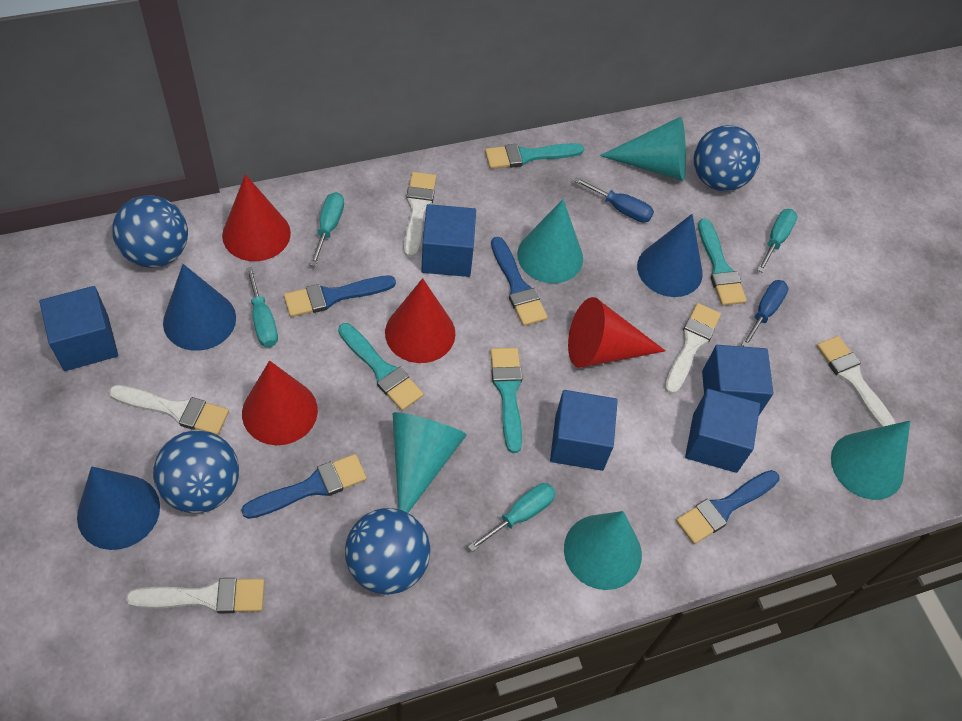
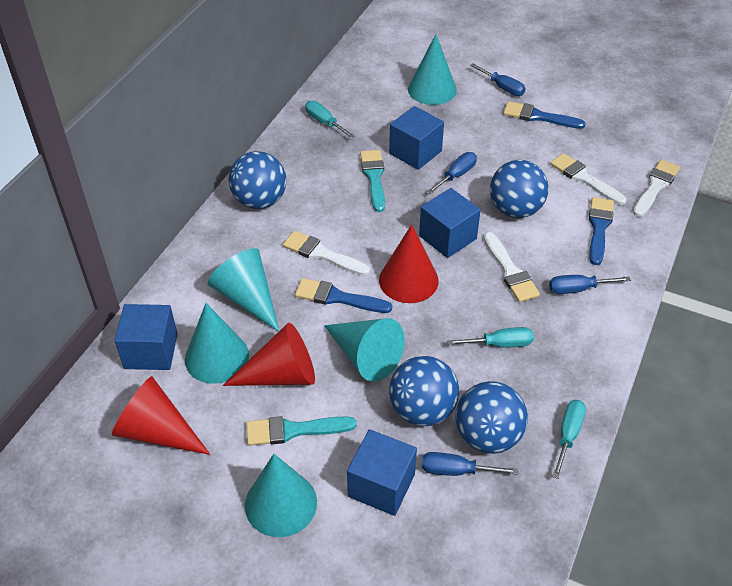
blue brush: [241,454,367,519] [284,276,396,317] [491,237,548,326] [676,470,780,544] = 4 -> [295,278,392,313] [503,101,586,129] [589,197,614,265] = 3
blue cone: [77,466,160,550] [163,264,236,351] [637,214,703,297] = 3 -> none = 0
blue cube: [39,286,118,371] [421,204,476,277] [550,390,618,471] [685,389,760,473] [702,345,773,415] = 5 -> [115,304,177,370] [347,429,417,516] [389,106,444,170] [419,188,481,258] = 4
blue screwdriver: [574,177,654,223] [742,280,789,347] = 2 -> [422,452,518,476] [427,152,477,194] [470,63,526,96] [549,275,631,294] = 4
red cone: [222,174,291,261] [242,361,318,445] [385,278,455,363] [568,297,666,368] = 4 -> [112,376,210,455] [223,323,315,386] [379,224,439,303] = 3
turquoise brush: [338,323,424,411] [485,143,584,169] [490,348,522,453] [698,218,747,305] = 4 -> [246,416,357,446] [360,150,385,212] = 2
turquoise screwdriver: [246,267,278,347] [310,192,344,266] [468,483,556,552] [757,209,798,273] = 4 -> [305,101,355,138] [447,327,534,347] [552,400,586,479] = 3
white brush: [109,385,229,435] [126,578,265,614] [404,172,436,258] [664,303,721,394] [817,336,896,427] = 5 -> [283,231,370,276] [484,232,540,302] [550,153,627,205] [633,160,680,217] = 4

